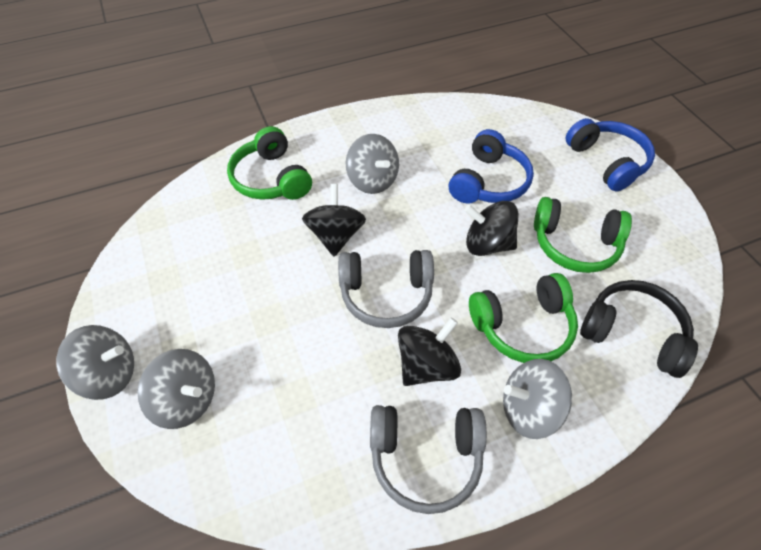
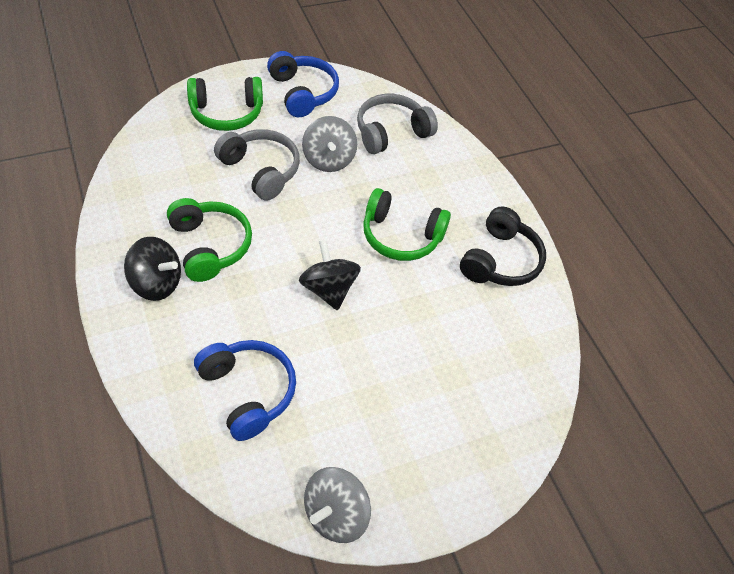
black spinning top: [302,184,366,257] [398,317,461,386] [464,201,519,256] = 3 -> [124,237,181,301] [299,240,361,311] = 2
grey spinning top: [56,325,134,400] [138,349,215,429] [346,134,399,194] [503,359,572,439] = 4 -> [302,116,357,172] [304,467,371,543] = 2

